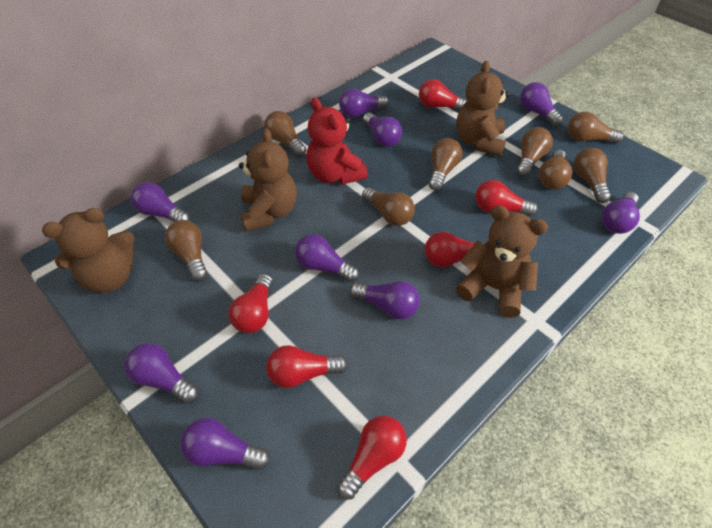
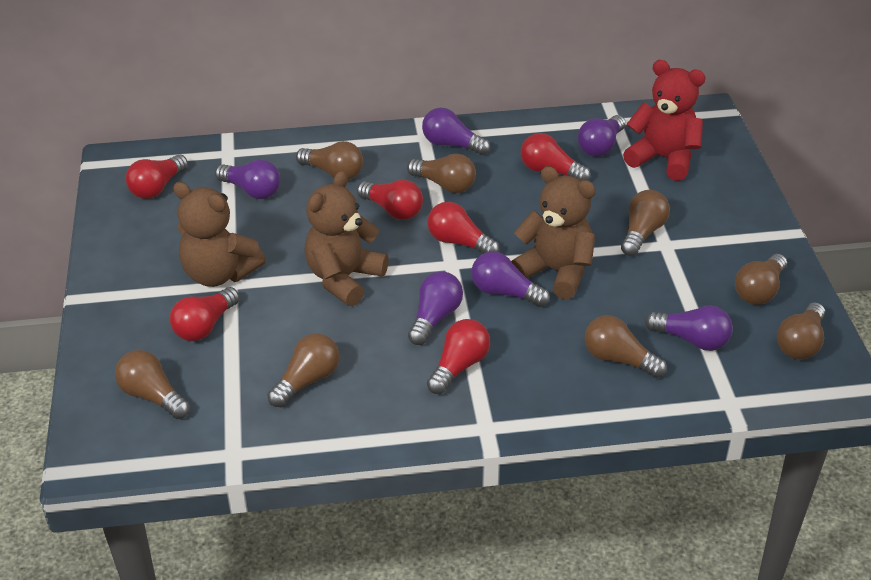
brown teddy bear: [42,208,134,293] [239,128,297,232] [456,61,510,156] [456,205,548,318] = 4 -> [173,182,266,287] [305,170,389,306] [511,166,596,300] = 3
purple light bulb: [124,343,198,403] [131,182,190,222] [180,418,270,470] [295,234,359,282] [339,89,389,117] [349,281,420,320] [363,113,402,147] [520,82,563,127] [602,192,640,234] = 9 -> [215,160,280,199] [408,271,463,345] [422,108,490,155] [471,251,550,307] [578,115,626,156] [645,305,733,351] = 6

